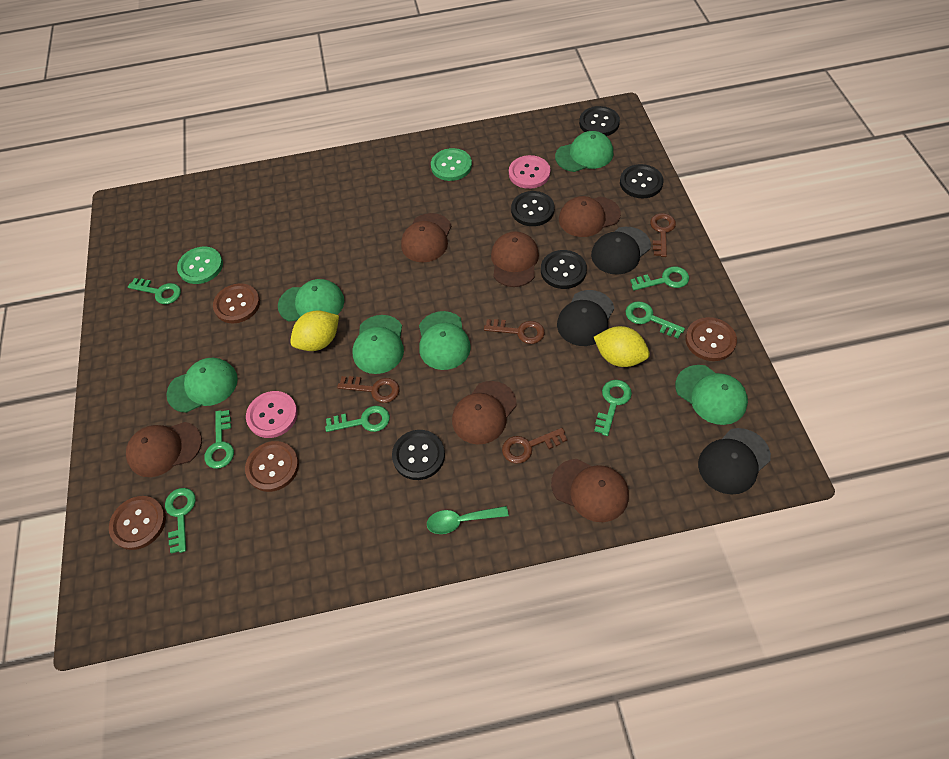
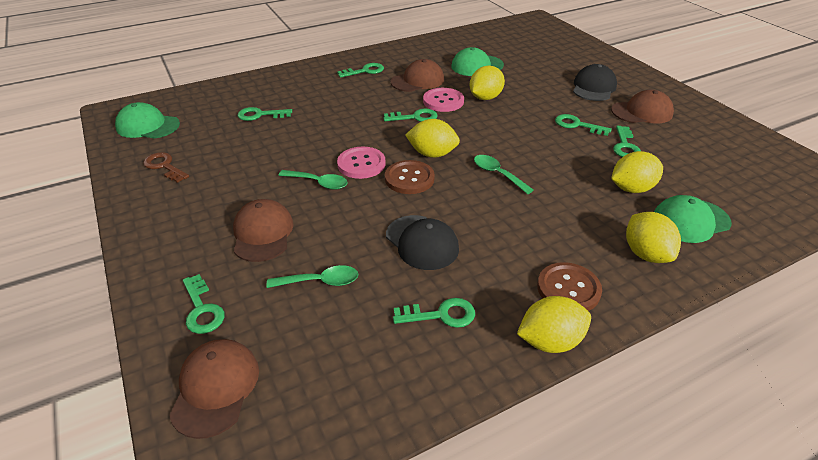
black button: [392,430,445,480] [511,191,554,226] [541,250,587,289] [579,106,620,136] [620,164,663,198] = 5 -> none = 0
black cap: [557,290,614,346] [591,227,651,275] [698,428,771,495] = 3 -> [386,215,459,270] [573,64,617,101] = 2
brown button: [109,496,166,550] [213,283,260,323] [245,441,299,492] [686,317,737,361] = 4 -> [385,160,435,194] [537,262,602,311] = 2
brown cap: [126,422,202,477] [401,213,451,263] [452,381,517,444] [491,231,539,287] [551,459,629,522] [559,196,621,237] = 6 -> [169,339,259,439] [233,199,293,262] [391,59,444,92] [611,90,674,123] = 4
brown key: [337,376,399,403] [484,319,545,344] [502,428,567,463] [650,213,676,257] = 4 -> [143,152,189,183] = 1
green button: [177,247,223,284] [431,148,472,181] = 2 -> none = 0
green cap: [166,358,238,413] [278,279,344,321] [353,315,404,374] [419,311,471,370] [555,131,613,172] [675,365,748,425] = 6 -> [115,102,180,139] [451,47,504,76] [654,195,732,243] = 3
green spoon: [427,506,509,534] = 1 -> [267,265,358,288] [278,170,348,189] [474,155,534,194] = 3
yellow lemon: [290,310,339,351] [594,326,650,367] = 2 -> [405,119,460,158] [470,66,505,100] [517,296,591,353] [611,151,663,193] [626,212,681,263] = 5

